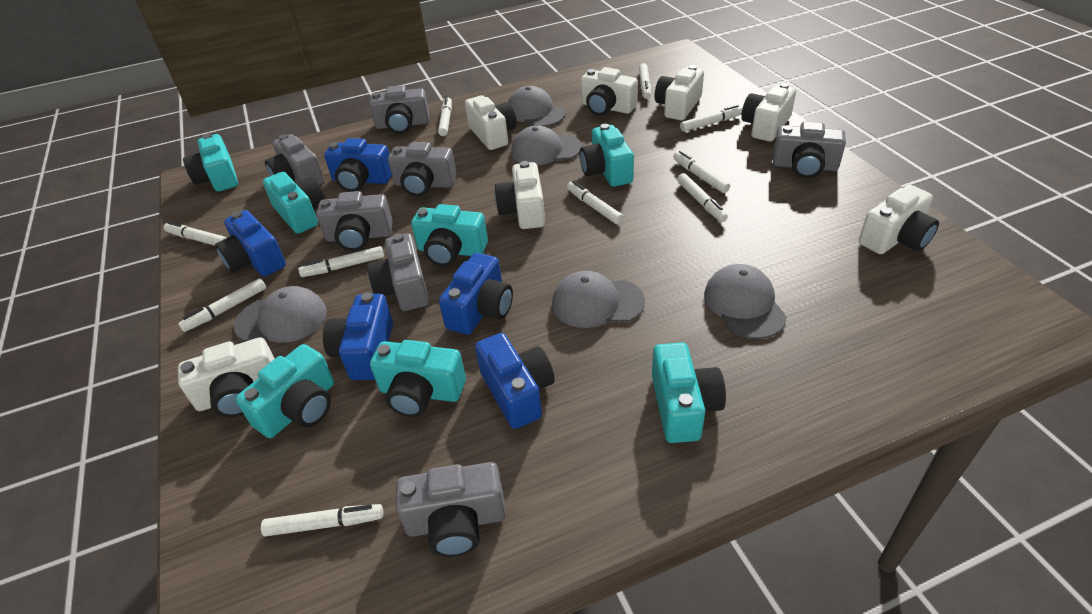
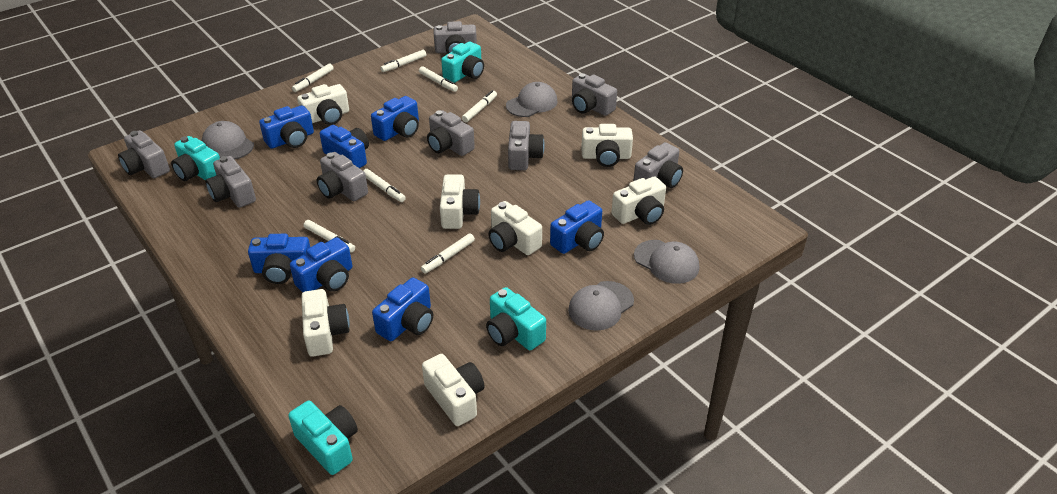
blue camera: [215,210,286,277] [323,293,393,380] [324,138,392,192] [439,253,513,335] [475,333,554,429] = 5 -> [248,234,310,284] [259,105,314,149] [290,237,352,292] [320,125,369,168] [371,96,419,141] [372,278,433,341] [550,200,604,254] = 7
grey camera: [265,134,325,185] [316,191,393,251] [367,233,429,311] [369,85,430,134] [388,142,457,196] [396,462,506,557] [773,121,846,178] = 7 -> [118,130,170,178] [205,156,256,208] [317,152,368,201] [427,110,475,156] [434,21,477,54] [508,121,545,170] [572,73,617,116] [633,142,683,188] = 8
grey cap: [234,286,327,343] [508,86,566,127] [511,125,582,165] [552,271,645,328] [704,264,787,339] = 5 -> [201,121,254,160] [506,82,558,117] [568,281,634,331] [634,240,699,284] = 4
turquoise camera: [183,134,238,192] [236,344,334,438] [263,172,325,234] [370,340,466,417] [411,204,488,266] [580,124,634,187] [652,342,726,443] = 7 -> [171,136,220,181] [288,401,358,475] [441,42,484,83] [486,287,546,350] = 4
white marker: [164,221,227,246] [178,278,266,332] [261,504,383,537] [298,246,384,277] [438,97,452,136] [567,181,624,224] [639,63,651,99] [673,151,730,193] [677,173,728,222] [680,105,743,132] = 10 -> [292,64,334,92] [304,220,355,253] [363,169,406,202] [380,50,426,72] [419,66,458,92] [421,233,475,274] [462,90,497,122] = 7

